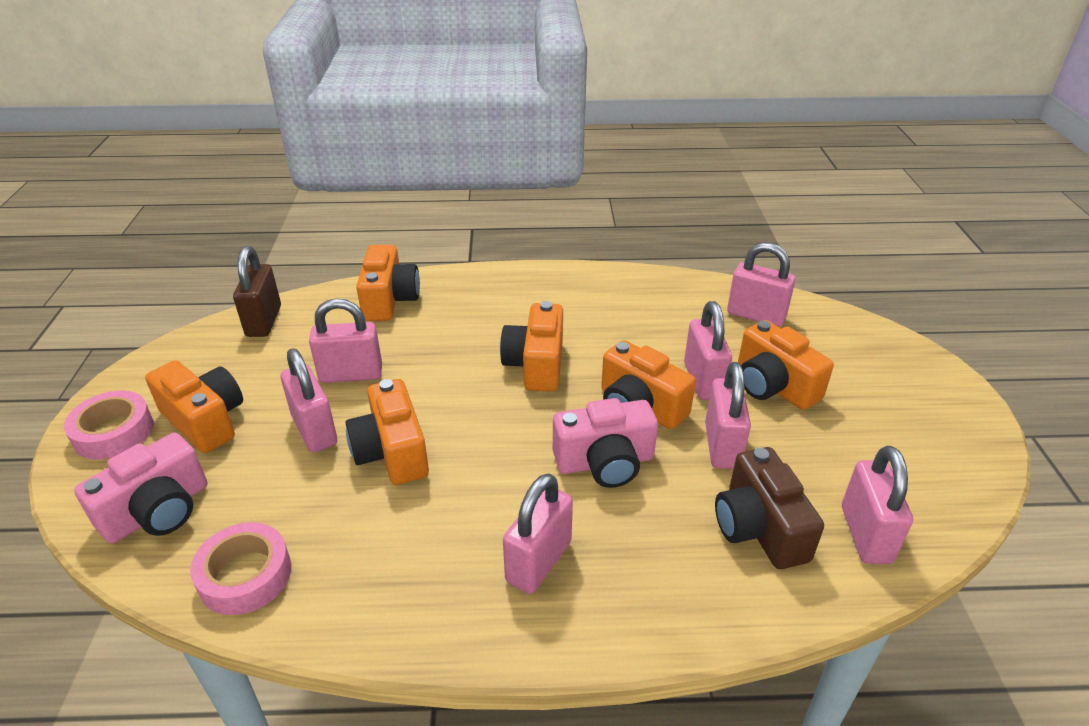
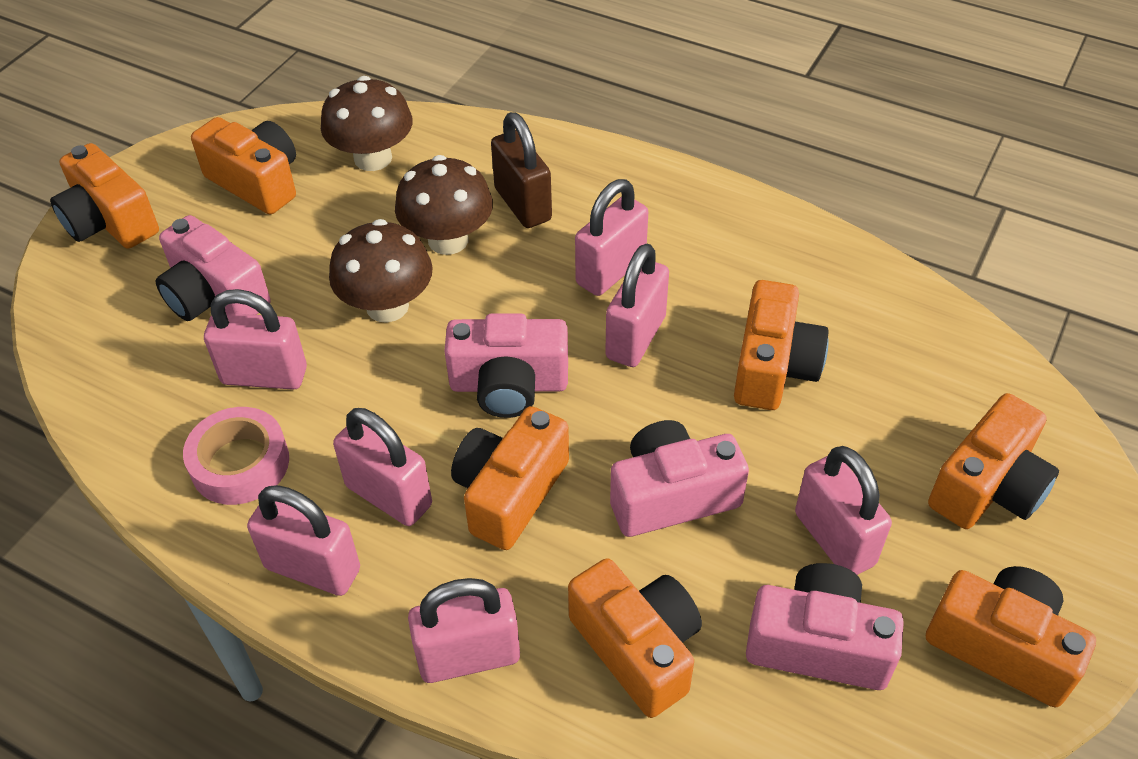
brown camera: [715,447,824,569] = 1 -> none = 0
brown mushroom: none = 0 -> [321,76,413,171] [329,219,433,323] [395,155,493,255] = 3
orange camera: [145,360,243,453] [345,379,429,485] [356,245,420,321] [500,301,563,392] [601,340,696,429] [738,320,834,410] = 6 -> [50,143,159,249] [191,117,296,214] [451,406,569,550] [568,558,702,718] [734,280,829,410] [926,566,1096,707] [928,393,1059,529] = 7
pink camera: [74,433,207,544] [553,398,658,488] = 2 -> [155,215,270,321] [444,313,568,418] [610,420,749,537] [746,563,904,690] = 4
pink tape: [64,390,154,459] [190,522,291,615] = 2 -> [183,407,289,505] = 1

